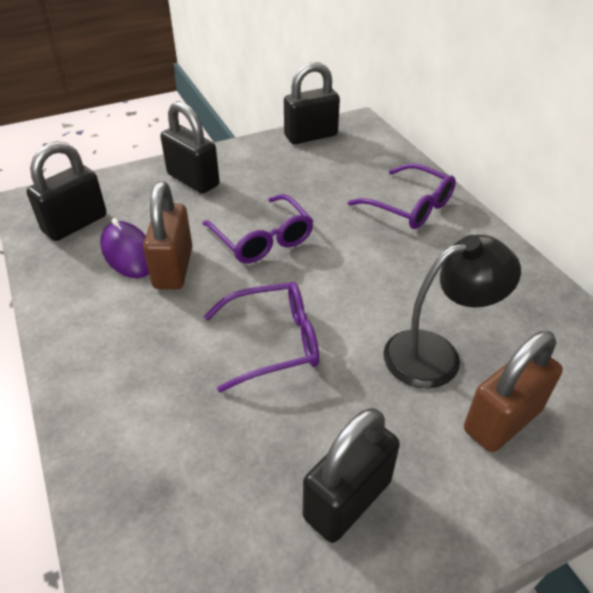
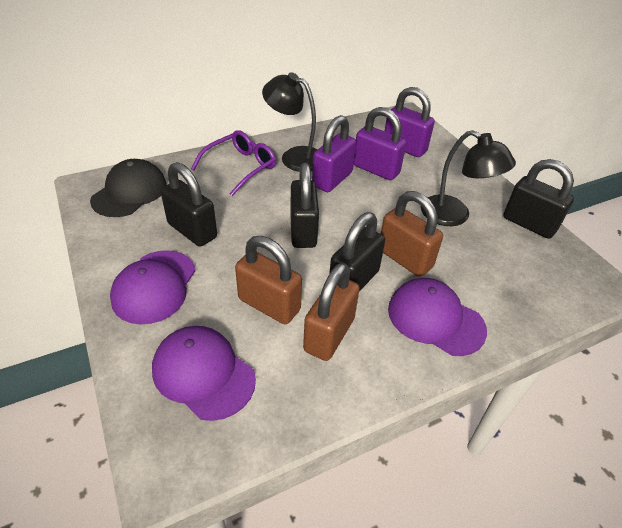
black cap: none = 0 -> [90,159,167,217] = 1
black lamp: [383,235,521,388] = 1 -> [262,72,317,172] [421,130,516,226] = 2
brown padlock: [143,181,192,289] [464,331,563,452] = 2 -> [235,236,302,324] [303,263,360,361] [381,191,443,277] = 3
purple cap: none = 0 -> [110,250,196,324] [152,326,256,421] [388,278,487,356] = 3
purple glasses: [202,194,314,263] [204,282,319,393] [348,163,456,229] = 3 -> [191,130,276,196] = 1
purple mouse: [100,218,149,278] = 1 -> none = 0
purple padlock: none = 0 -> [312,115,356,192] [354,107,406,180] [385,87,435,157] = 3

